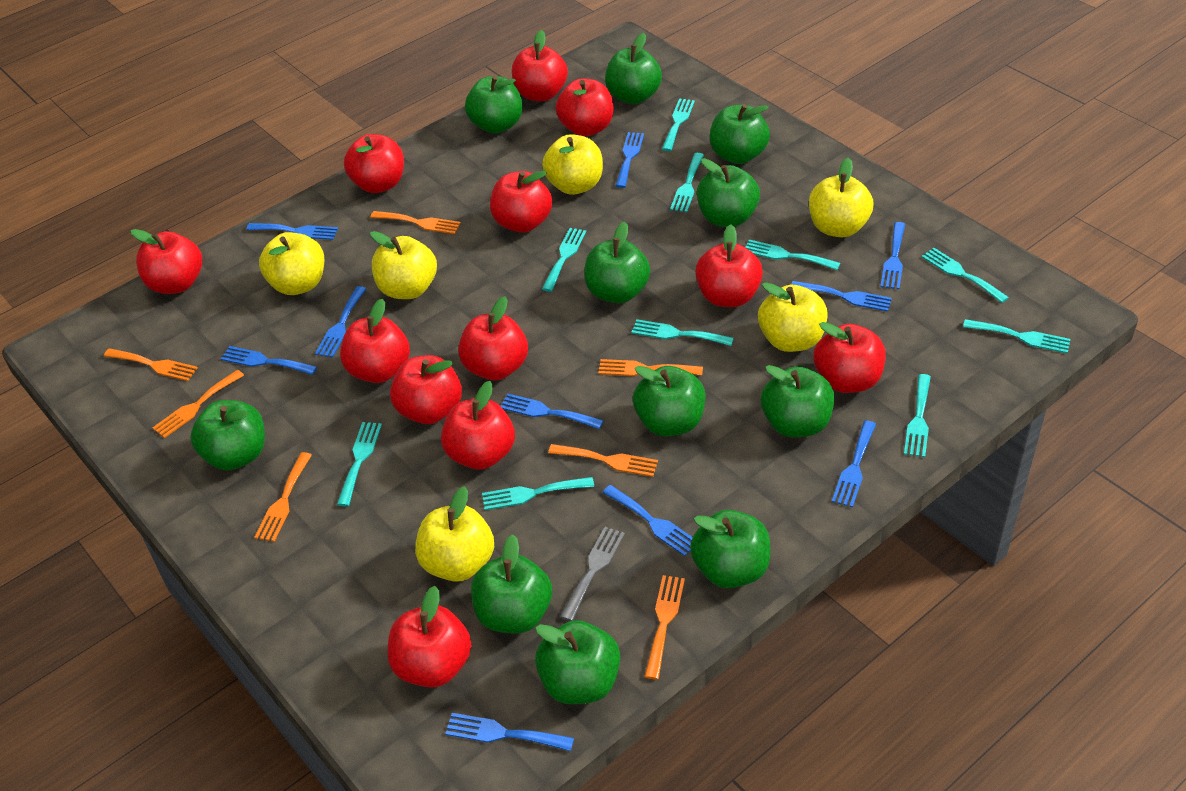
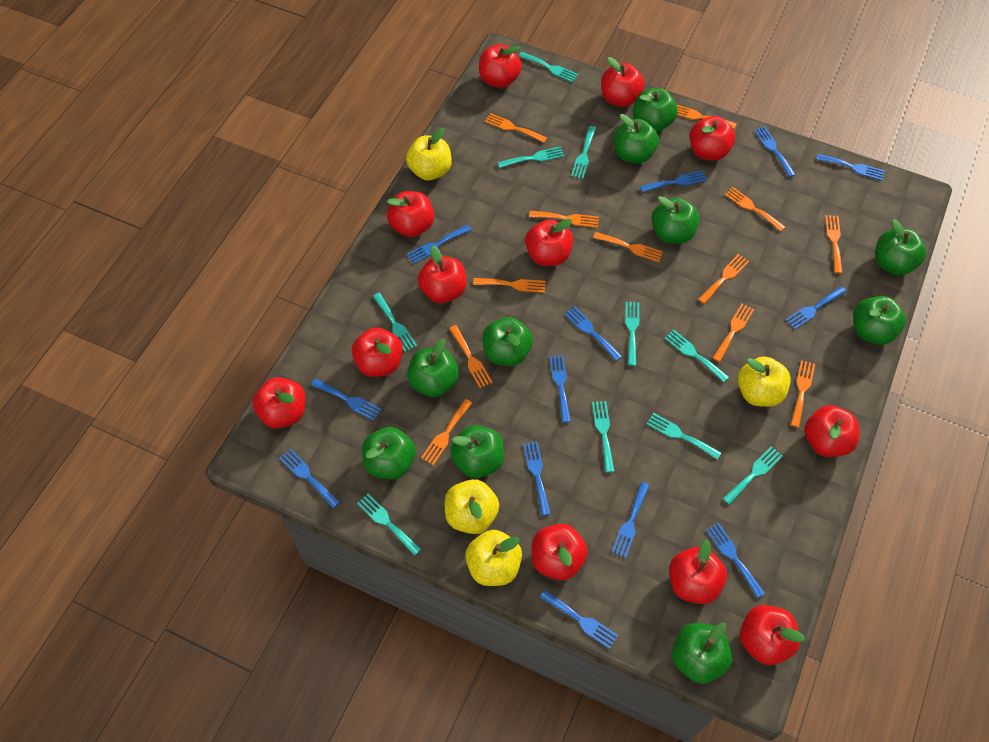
blue fork: [221,346,317,375] [246,223,338,240] [315,286,366,358] [445,713,574,751] [501,394,604,429] [602,485,693,556] [616,132,644,188] [791,281,892,312] [832,420,876,507] [880,222,905,289] = 10 -> [279,449,340,508] [311,378,382,421] [406,225,471,264] [523,441,551,516] [540,590,618,649] [549,355,571,423] [564,306,622,361] [611,482,650,558] [640,170,707,192] [706,523,765,598] [754,126,796,177] [785,286,847,330] [817,154,885,180] = 13
green apple: [190,400,265,470] [465,76,523,134] [471,534,552,634] [535,620,620,704] [584,222,650,303] [605,33,662,104] [633,366,705,436] [690,510,770,588] [697,158,760,227] [710,104,770,164] [761,365,834,437] = 11 -> [362,427,416,479] [407,338,459,397] [450,425,504,478] [482,317,533,366] [614,114,659,164] [633,88,678,132] [651,196,700,244] [672,623,732,684] [853,296,906,345] [875,219,926,275] = 10
grey fork: [560,527,625,621] = 1 -> none = 0
orange fork: [104,348,198,381] [153,370,244,438] [254,452,312,542] [370,211,461,234] [548,444,658,477] [598,359,703,376] [644,575,685,680] = 7 -> [421,399,472,465] [449,325,493,388] [473,278,546,293] [485,113,547,143] [529,211,599,228] [593,232,663,262] [677,105,737,129] [698,254,749,304] [713,303,754,362] [724,187,785,231] [790,360,815,428] [825,215,842,274] = 12
yellow apple: [259,232,324,295] [370,231,437,299] [415,486,494,582] [542,134,603,195] [758,282,827,352] [809,158,874,237] = 6 -> [406,128,452,180] [445,479,499,534] [465,530,522,586] [737,356,791,407] = 4

